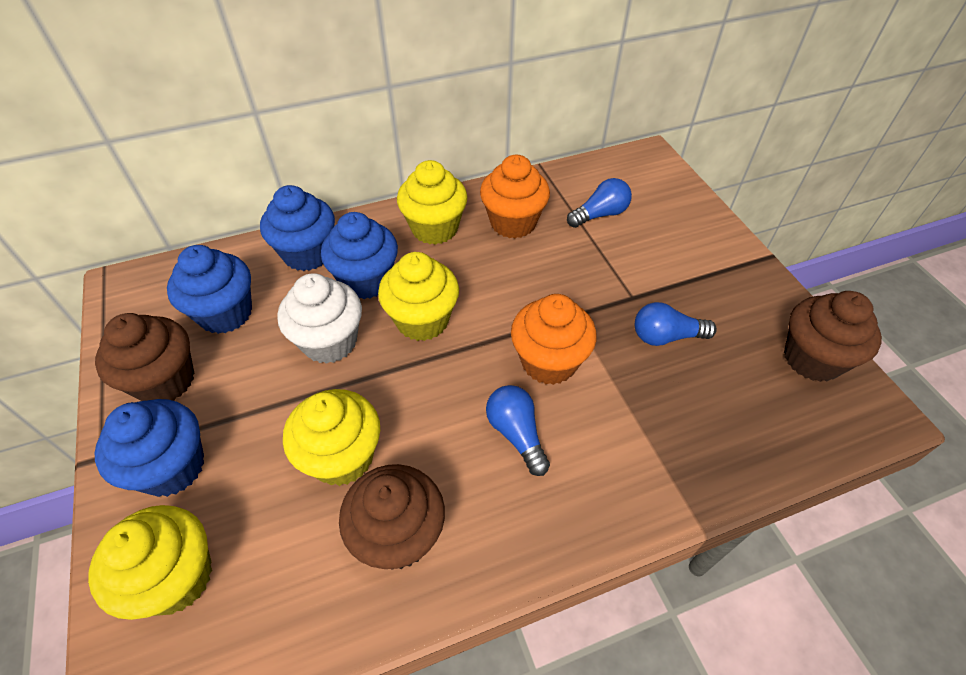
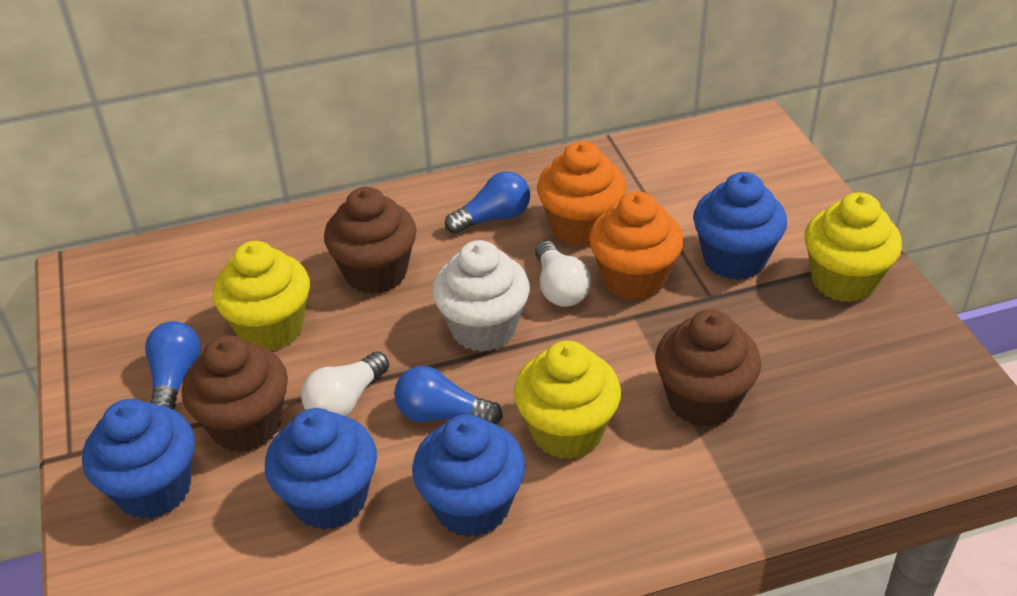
white light bulb: none = 0 -> [301,351,389,417] [535,240,591,307] = 2
yellow cupcake: [88,505,212,620] [283,389,380,486] [378,252,459,341] [397,160,467,245] = 4 -> [213,241,310,350] [514,341,621,459] [805,192,902,302] = 3

